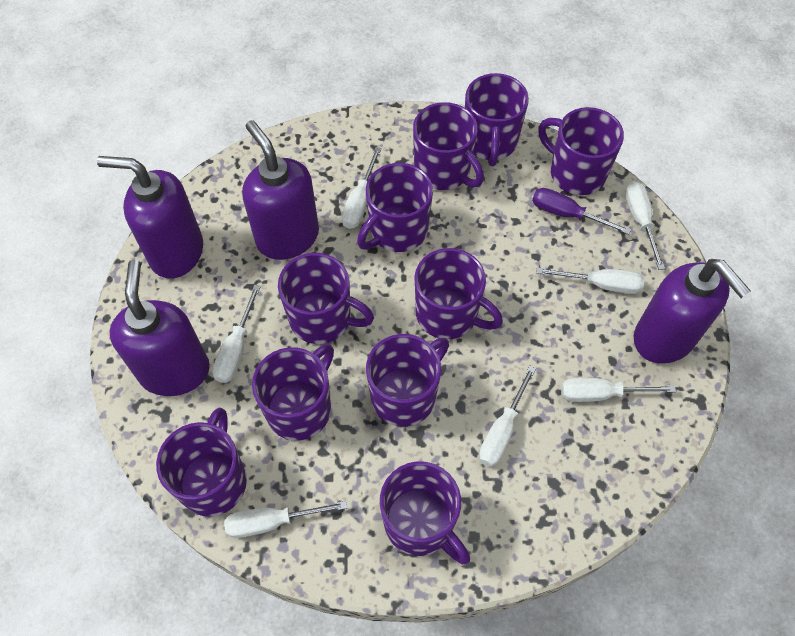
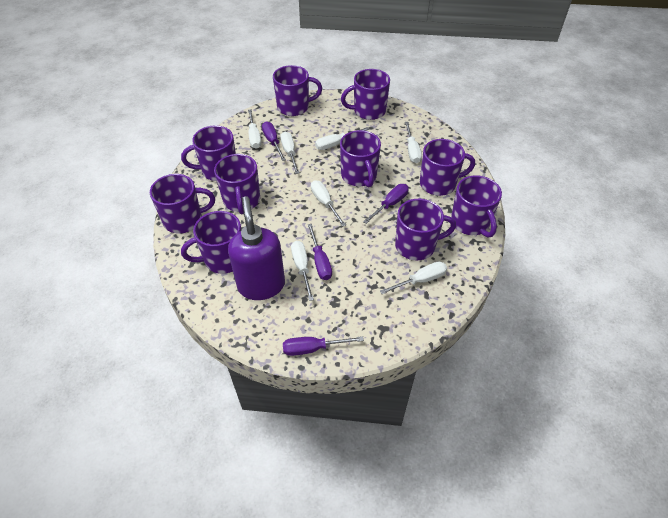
purple screwdriver: [532,188,631,234] = 1 -> [262,122,286,161] [283,336,364,356] [308,224,332,280] [363,184,409,224] = 4
purple soap dispenser: [97,156,203,279] [109,260,210,396] [242,120,319,260] [634,259,751,364] = 4 -> [228,196,285,300] = 1

